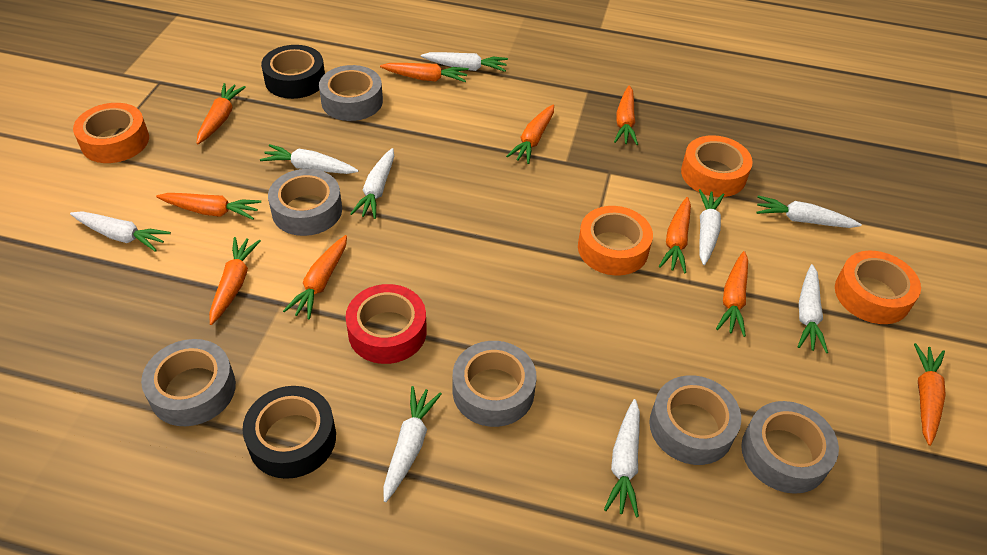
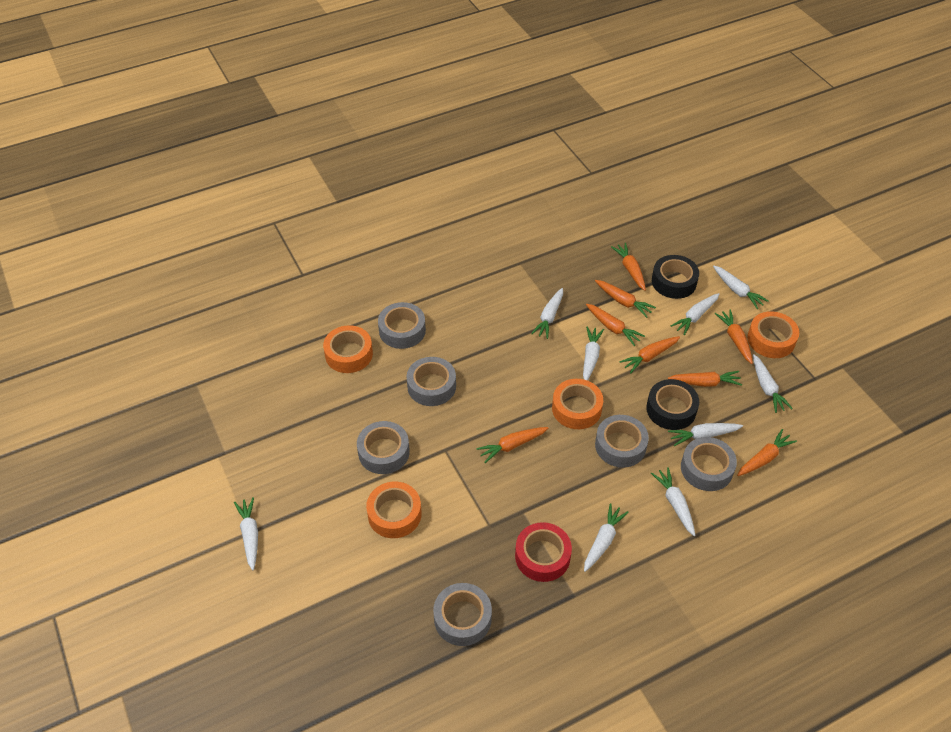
orange carrot: [156,193,261,220] [197,83,246,144] [209,237,261,325] [283,235,347,320] [380,63,469,82] [506,105,554,164] [614,85,638,145] [659,197,691,273] [716,251,748,337] [914,343,946,446] = 10 -> [476,427,548,463] [586,304,645,346] [595,280,656,318] [611,243,646,291] [619,336,680,374] [668,371,742,387] [715,310,753,364] [737,429,797,476] = 8

